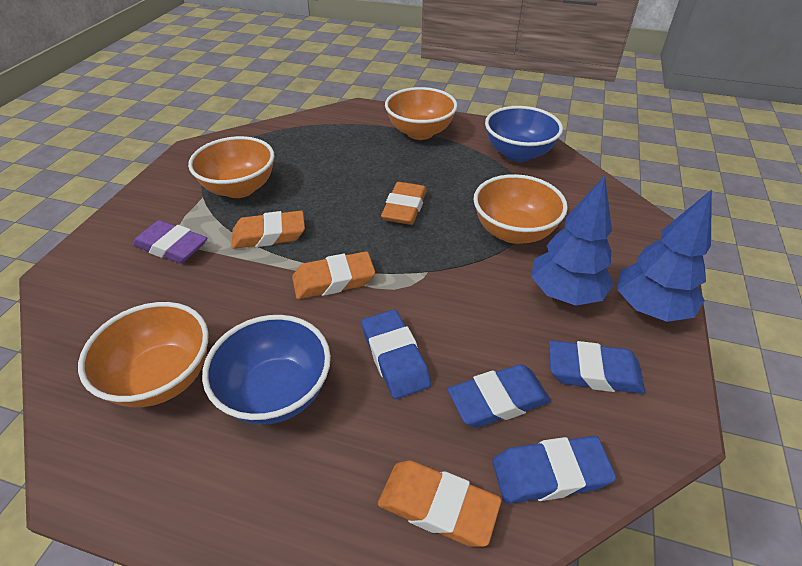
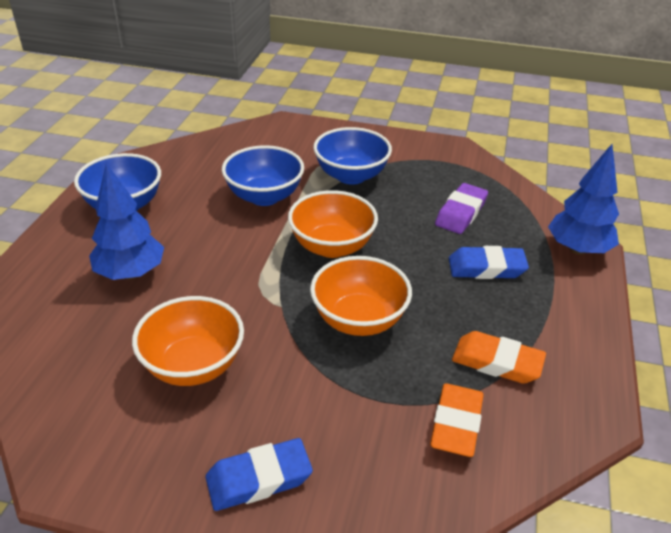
blue bowl: [202,315,331,424] [485,106,563,162] = 2 -> [74,153,161,211] [222,145,304,206] [313,127,392,185] = 3
blue eraser: [362,310,431,399] [448,364,551,428] [492,436,616,504] [549,340,645,394] = 4 -> [206,438,313,511] [449,246,529,279] = 2
orange bowl: [78,302,209,407] [188,136,274,198] [385,87,458,140] [474,174,568,244] = 4 -> [132,296,244,386] [288,190,378,258] [310,256,412,336] = 3
orange eraser: [232,211,305,249] [292,251,375,299] [378,460,501,547] [381,182,427,225] = 4 -> [430,384,483,457] [452,331,546,384] = 2

